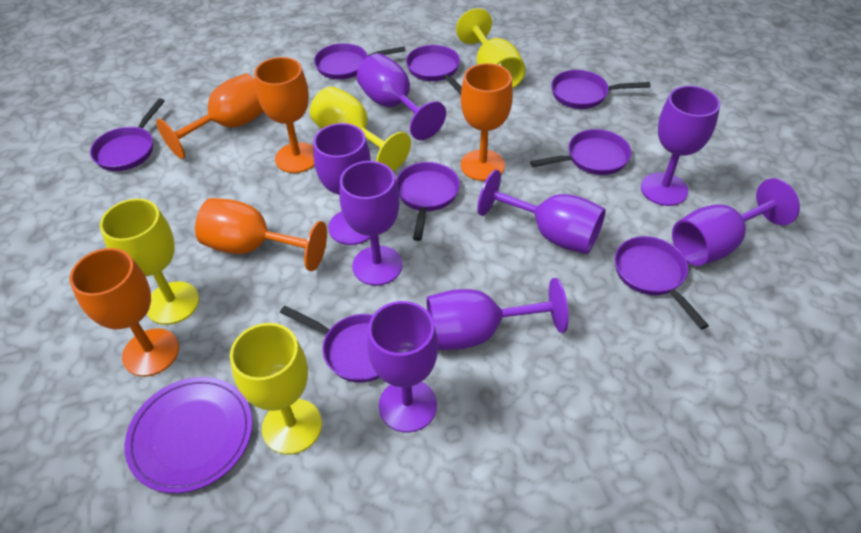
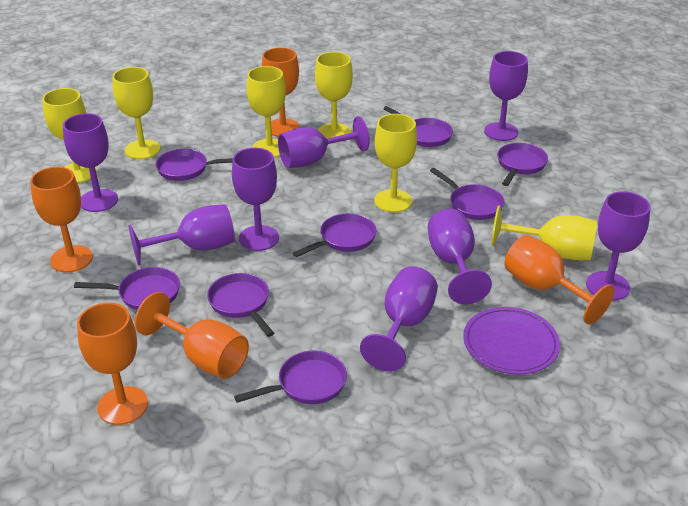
yellow goblet: [100,199,199,325] [230,323,322,455] [310,86,411,171] [456,8,525,88] = 4 -> [42,88,97,183] [112,67,160,159] [247,66,286,158] [315,52,353,139] [374,114,417,212] [491,205,597,260] = 6

